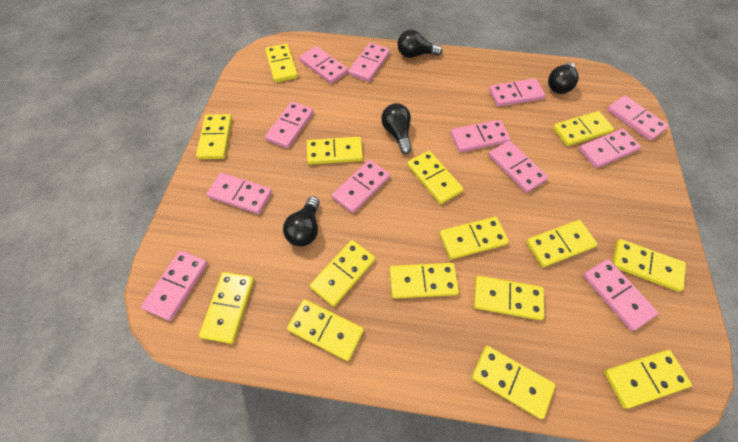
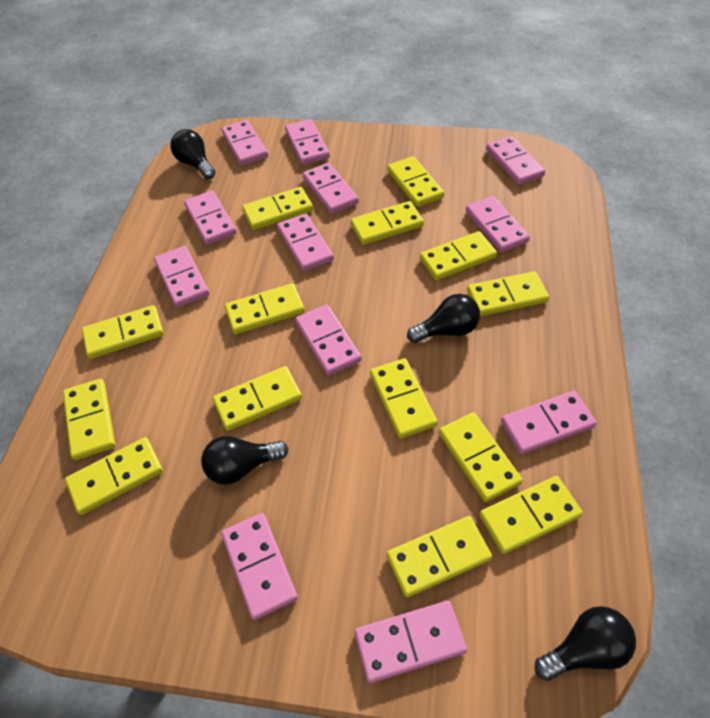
yellow domino: [196,114,232,159] [199,272,254,344] [265,44,298,83] [287,299,364,361] [307,137,363,165] [310,240,375,307] [390,263,459,299] [407,151,463,204] [439,217,509,260] [472,346,555,419] [473,276,544,320] [526,220,598,267] [553,111,614,146] [604,350,692,409] [612,239,686,292] = 15 -> [63,379,115,460] [65,437,163,515] [82,305,163,359] [213,366,302,431] [225,283,305,334] [242,187,313,230] [351,201,424,245] [370,358,438,438] [387,156,444,207] [387,516,492,598] [420,231,497,280] [439,412,523,502] [467,271,549,316] [479,476,583,554] = 14

